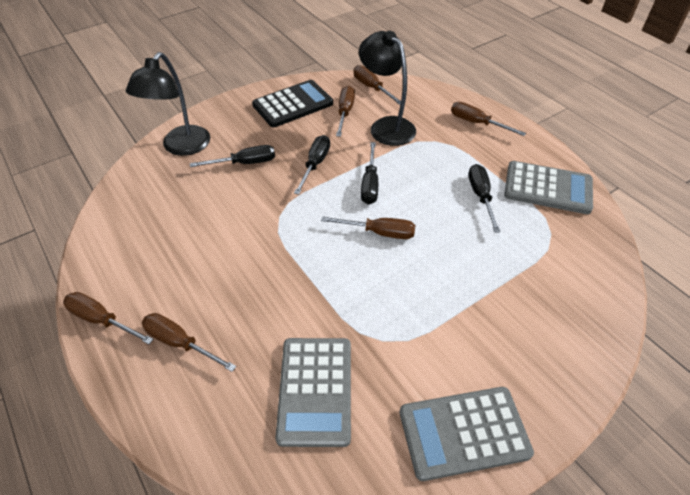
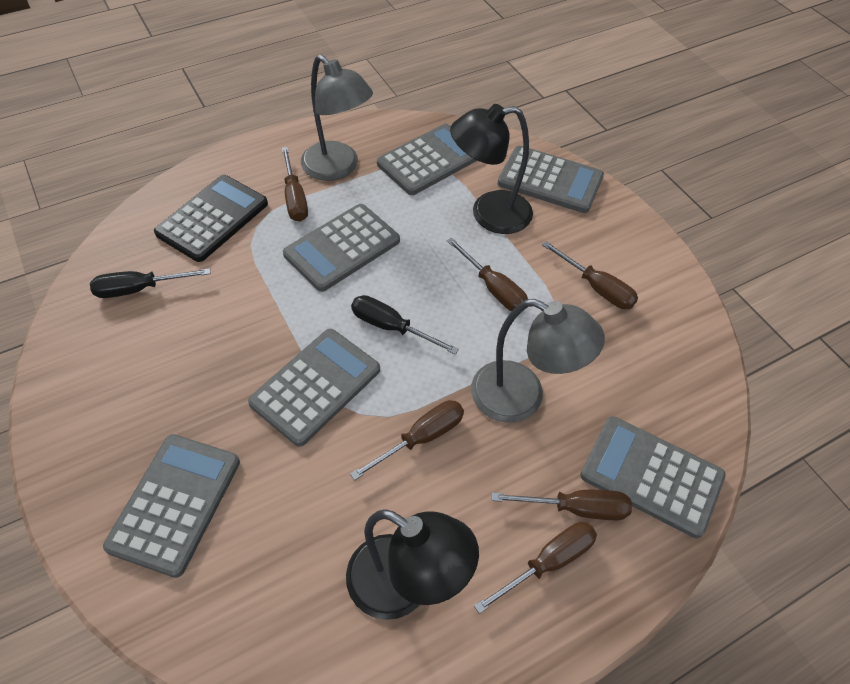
black screwdriver: [190,145,275,167] [294,135,330,195] [361,142,378,205] [468,164,500,233] = 4 -> [90,268,210,298] [351,295,459,355] = 2
grey calculator: [275,338,351,447] [400,387,534,481] [504,161,593,214] = 3 -> [103,434,240,578] [248,329,380,447] [283,204,400,292] [377,124,478,195] [498,146,604,213] [580,416,726,538] = 6
grey lamp: none = 0 -> [301,55,373,181] [471,299,605,423] = 2

